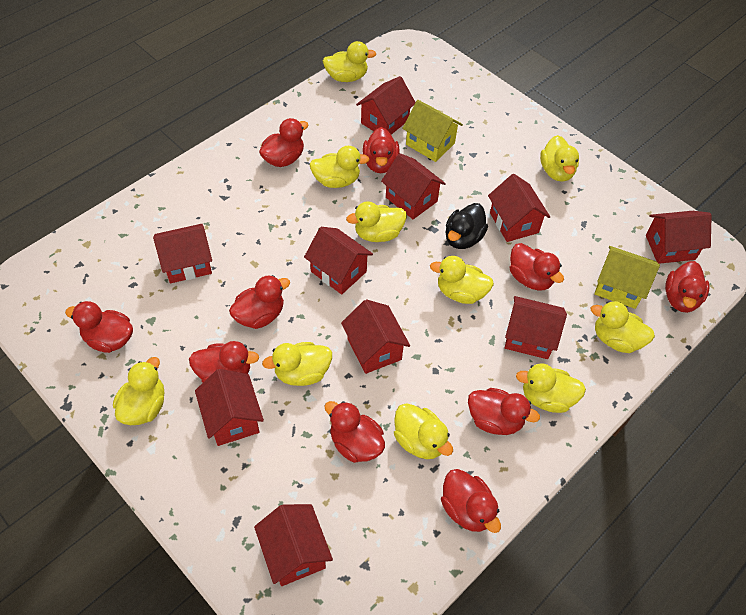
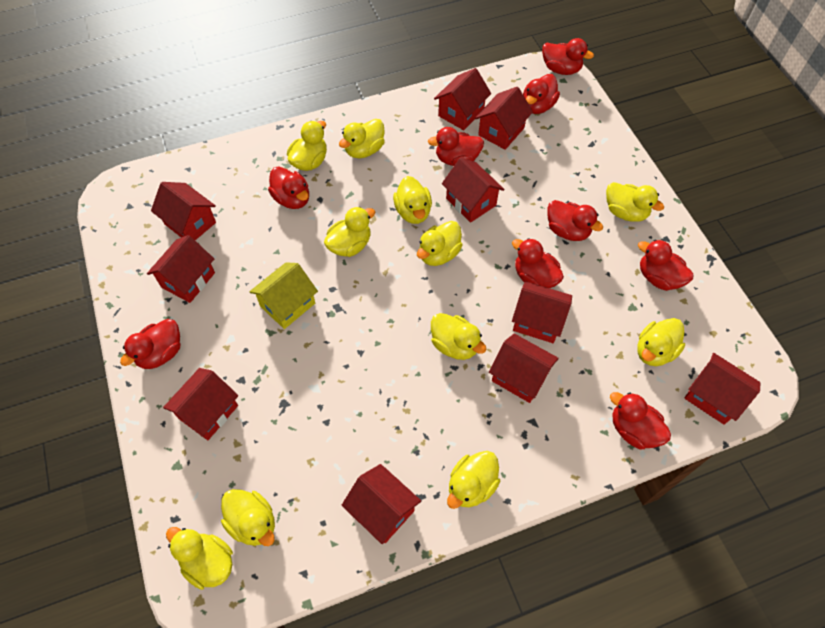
black duck: [445,203,488,249] = 1 -> none = 0
red duck: [65,301,133,353] [189,341,259,383] [229,275,290,329] [259,118,308,167] [324,401,385,463] [362,127,400,173] [441,469,501,533] [468,388,540,435] [510,243,564,290] [665,261,709,313] = 10 -> [120,319,180,369] [268,167,309,209] [428,127,484,166] [512,238,564,288] [523,74,560,114] [542,38,594,75] [547,200,603,241] [610,392,671,449] [638,240,694,291] = 9
yellow duck: [113,357,164,425] [262,342,332,386] [309,146,369,188] [323,41,377,82] [346,201,407,242] [394,403,453,459] [430,256,494,304] [516,364,586,413] [540,135,579,181] [591,301,655,353] = 10 -> [166,527,233,590] [221,489,275,546] [287,121,327,171] [324,206,375,257] [339,119,385,158] [393,176,432,224] [417,221,463,266] [431,313,486,360] [447,451,500,509] [606,182,664,222] [637,318,685,366] = 11
yellow house: [402,100,463,162] [595,246,660,309] = 2 -> [249,262,318,329] = 1

